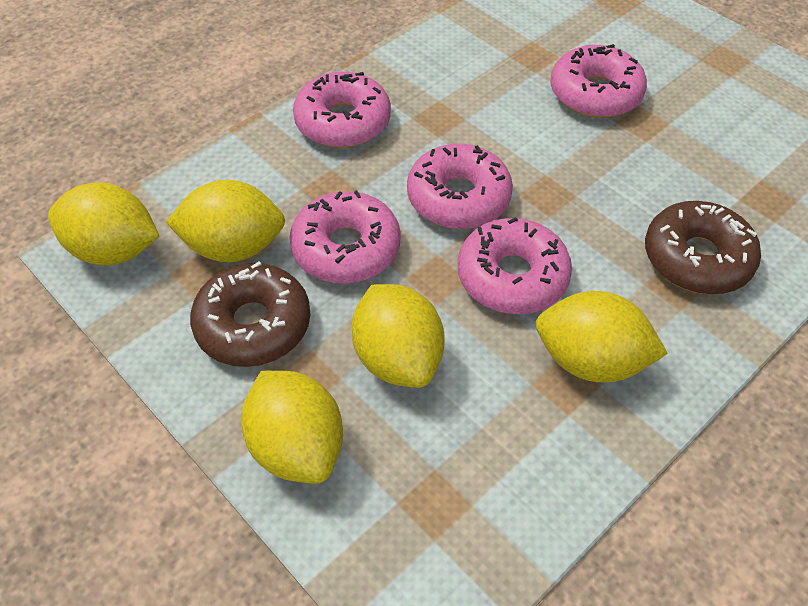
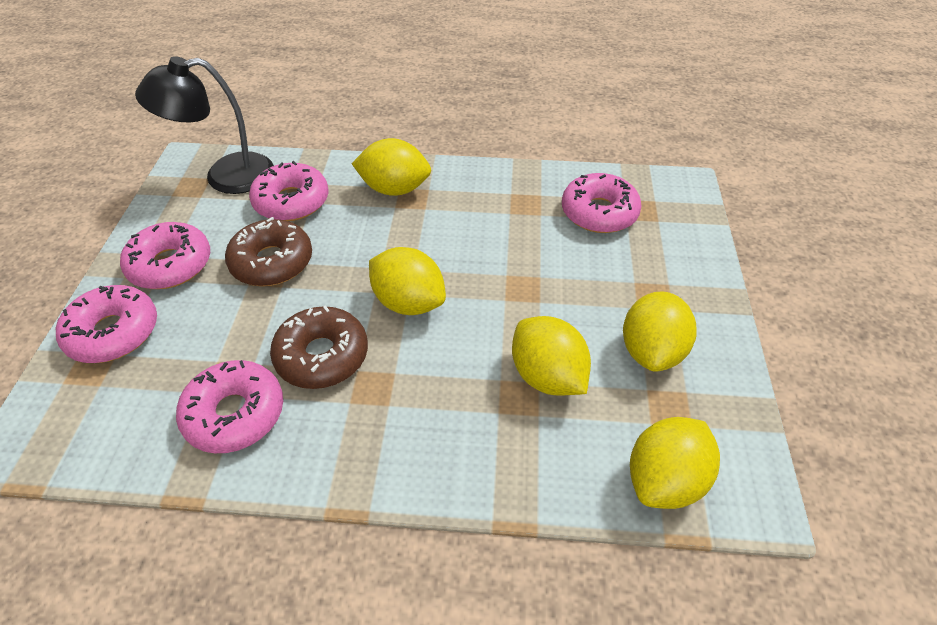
black lamp: none = 0 -> [135,56,274,194] = 1

